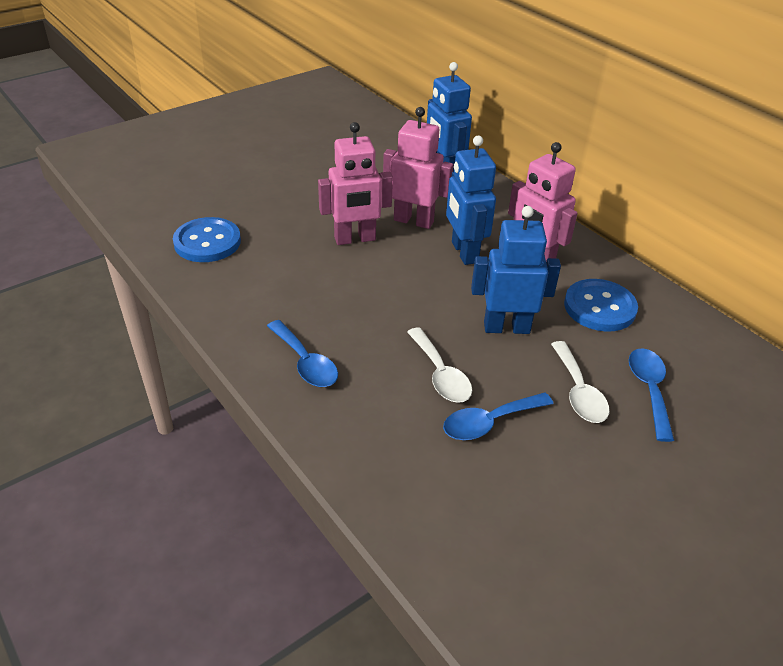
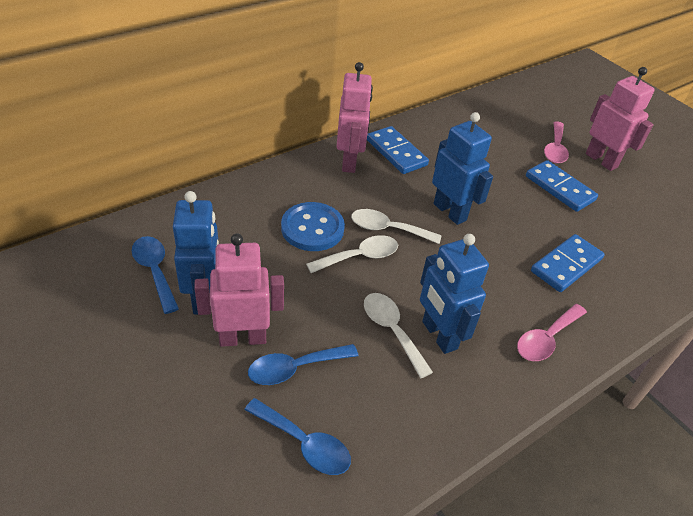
blue button: [173,217,241,262] [564,279,638,332] = 2 -> [281,202,345,251] = 1
blue domino: none = 0 -> [367,126,429,174] [526,160,598,212] [531,234,605,292] = 3
pink spoon: none = 0 -> [517,304,587,361] [544,121,569,164] = 2
white spoon: [407,327,472,403] [551,341,609,423] = 2 -> [306,235,398,273] [351,209,442,244] [364,293,433,378] = 3

